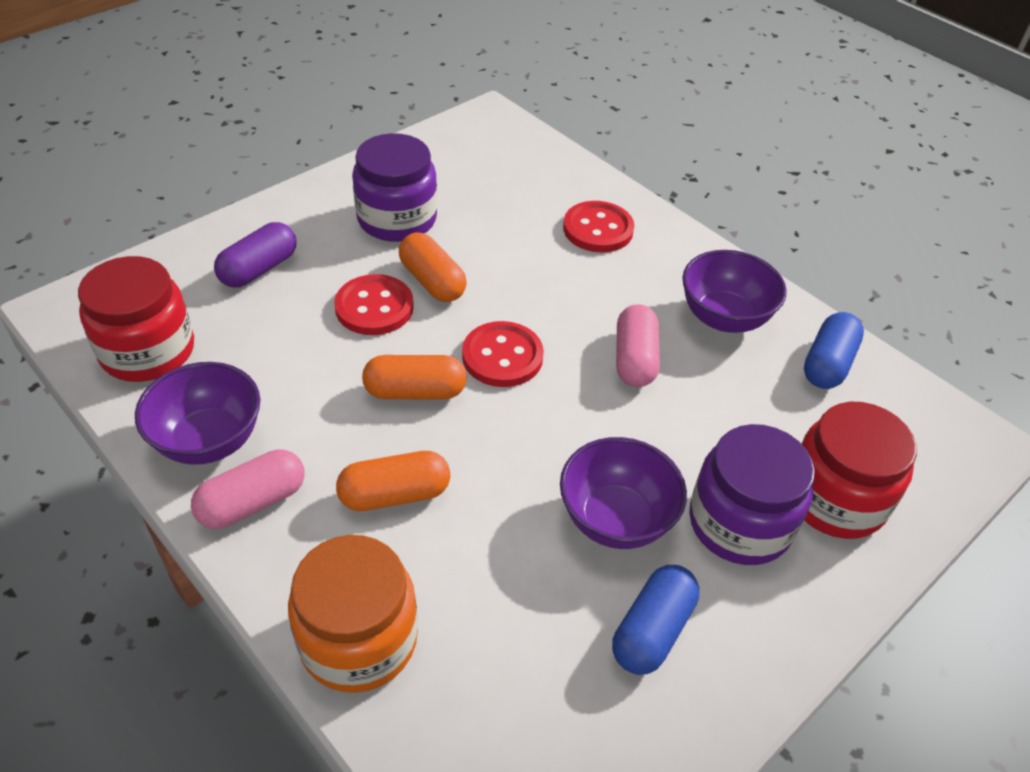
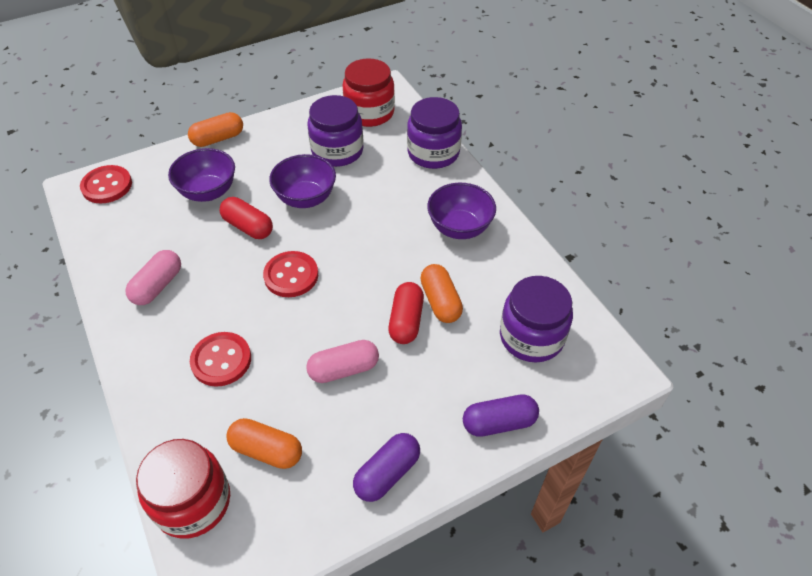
blue capsule: [612,565,699,675] [804,312,864,389] = 2 -> none = 0
orange jar: [288,535,418,693] = 1 -> none = 0
purple capsule: [214,222,296,288] = 1 -> [353,433,420,502] [463,394,539,437] = 2
purple jar: [352,133,437,242] [689,424,815,565] = 2 -> [308,95,364,167] [407,97,462,169] [500,276,573,362] = 3
red capsule: none = 0 -> [220,197,273,239] [388,282,424,344] = 2

